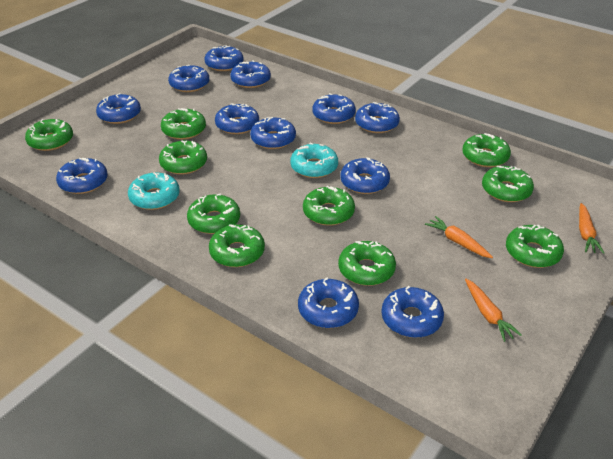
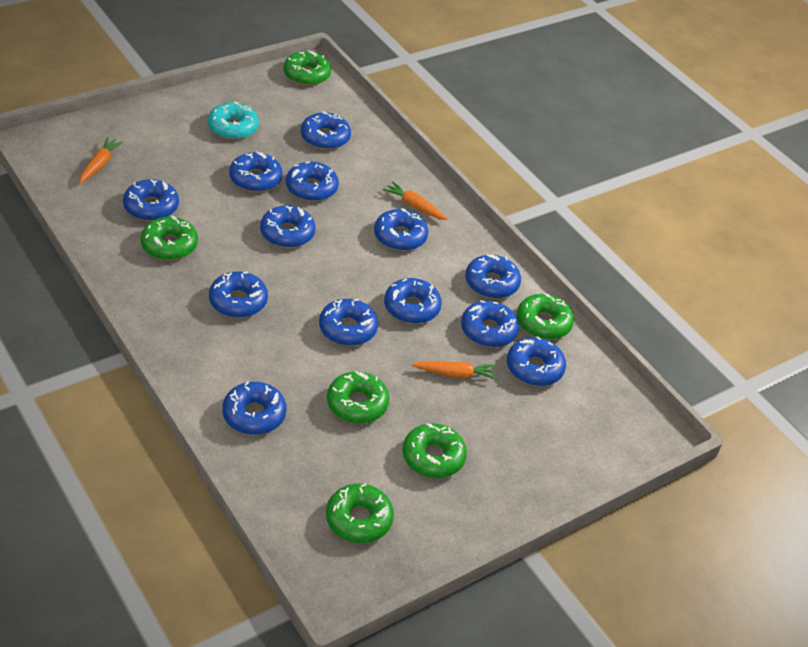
blue donut: [56,158,108,194] [96,93,141,124] [168,65,209,92] [204,45,243,71] [215,104,259,134] [230,60,271,88] [250,117,296,149] [298,278,359,328] [312,93,356,124] [340,157,390,194] [355,102,400,133] [381,286,444,338] = 12 -> [123,179,179,221] [209,271,268,318] [222,381,287,435] [229,151,282,192] [260,205,315,248] [286,161,339,201] [301,111,351,150] [319,299,378,346] [374,208,428,251] [384,278,442,324] [461,300,519,347] [465,254,521,298] [507,336,566,386] = 13
green donut: [25,119,73,151] [159,140,207,175] [161,108,206,140] [187,193,240,234] [209,224,265,267] [303,186,355,226] [338,241,396,286] [462,133,511,167] [482,166,534,202] [506,225,564,268] = 10 -> [140,216,198,260] [283,50,331,86] [326,483,394,543] [327,371,389,423] [402,423,467,478] [517,293,574,340] = 6
turquoise donut: [128,173,180,210] [290,143,338,178] = 2 -> [208,101,259,140] = 1

